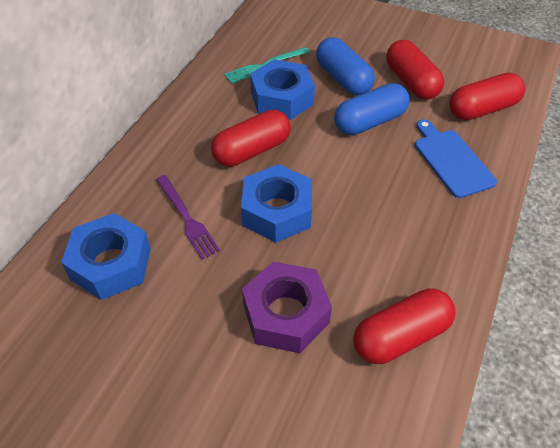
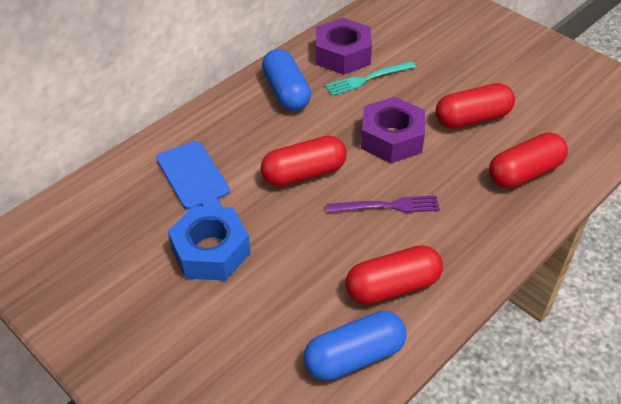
blue nut: [61,213,151,300] [241,164,312,243] [250,59,315,120] = 3 -> [168,206,251,281] = 1
purple nut: [242,261,332,353] = 1 -> [316,18,372,75] [361,97,425,163] = 2

